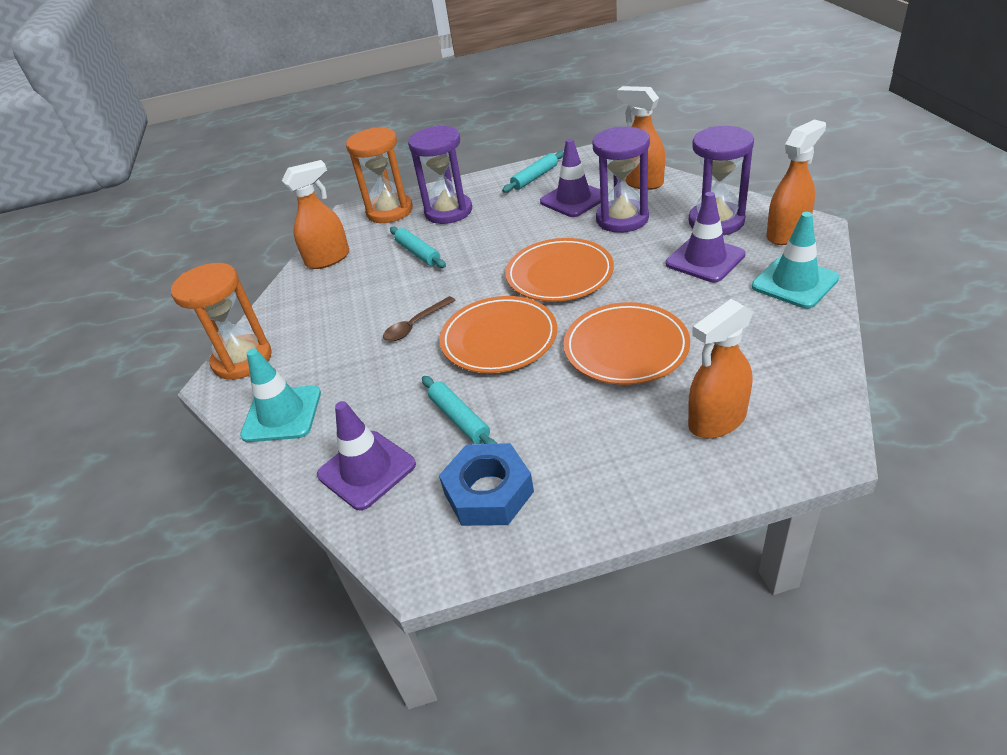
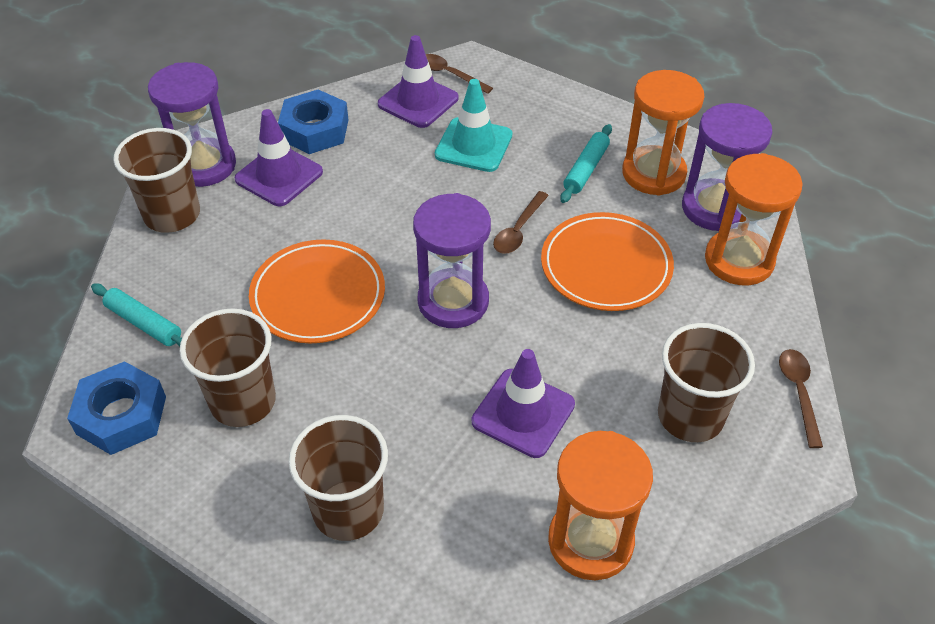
blue nut: [439,443,534,526] = 1 -> [67,361,166,455] [278,90,349,154] = 2
brown cup: none = 0 -> [113,128,200,233] [180,308,276,427] [289,415,388,541] [658,323,755,442] = 4
brown spoon: [383,296,456,341] = 1 -> [426,54,493,94] [493,191,549,254] [779,349,823,448] = 3
orange hourglass: [171,263,272,380] [346,127,413,223] = 2 -> [548,431,653,580] [622,70,704,196] [705,153,803,286] = 3
orange plate: [439,296,557,373] [505,238,614,302] [563,302,690,385] = 3 -> [249,240,385,343] [541,212,674,311] = 2
orange spray bottle: [282,160,349,269] [617,86,665,190] [688,299,754,439] [767,120,826,245] = 4 -> none = 0
turquoise rolling pin: [390,227,446,268] [422,376,497,444] [502,151,564,193] = 3 -> [91,284,182,347] [560,124,612,203] = 2
turquoise traffic cone: [240,348,321,442] [752,212,839,309] = 2 -> [435,79,512,172] = 1

